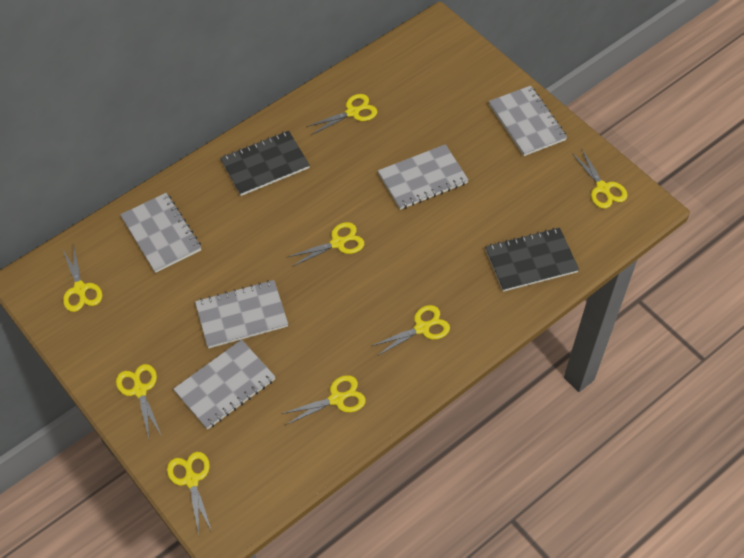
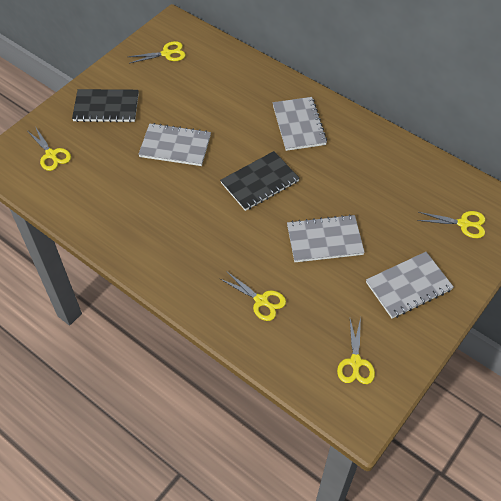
grey notebook: [120,193,201,273] [173,339,275,430] [195,280,288,349] [378,144,469,210] [489,86,567,156] = 5 -> [138,123,211,166] [273,97,327,151] [287,214,365,262] [366,252,454,318] = 4
yellow scissors: [62,244,102,312] [116,364,162,438] [167,452,212,534] [281,375,366,425] [288,222,364,267] [306,94,377,135] [372,305,450,357] [572,148,628,209] = 8 -> [28,128,71,171] [128,41,186,63] [219,271,286,321] [337,317,375,384] [417,211,485,238] = 5

